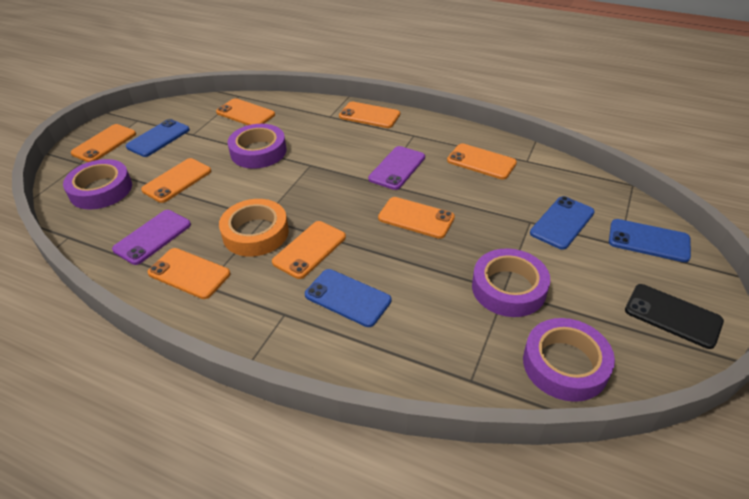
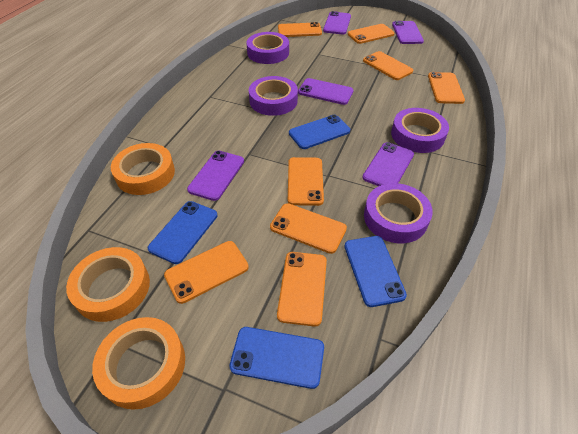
black phone: [625,284,724,349] = 1 -> none = 0
orange tape: [219,199,289,257] = 1 -> [66,247,150,322] [92,317,185,410] [111,143,175,195] = 3
purple phone: [112,210,191,265] [368,146,425,190] = 2 -> [187,151,244,201] [298,78,354,105] [323,11,351,34] [362,142,414,186] [392,21,424,44] = 5

